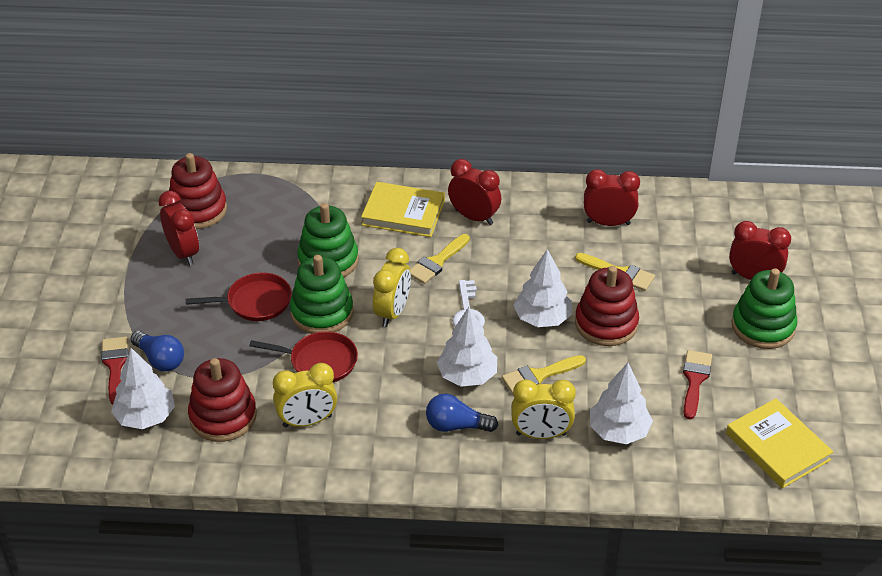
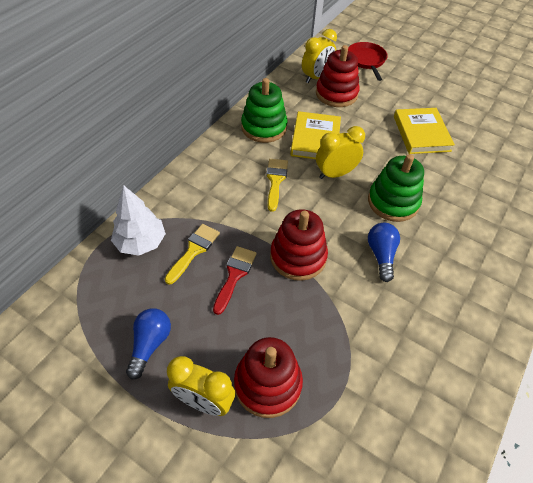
green stacking toy: [290,255,353,334] [297,203,358,277] [732,268,797,349] = 3 -> [241,78,288,143] [368,154,424,222] = 2
red brush: [101,337,128,404] [683,350,712,420] = 2 -> [213,246,257,315] = 1
red clock: [159,191,199,266] [448,159,501,225] [584,169,640,226] [729,221,791,280] = 4 -> none = 0
red pan: [186,272,292,321] [249,331,358,383] = 2 -> [348,42,388,81] = 1
white key: [452,280,485,327] = 1 -> none = 0
white tree: [111,348,175,429] [437,307,497,387] [514,249,572,327] [590,363,653,444] = 4 -> [111,185,166,256] = 1
yellow brush: [410,234,470,284] [502,355,586,394] [575,253,655,291] = 3 -> [165,224,220,285] [266,159,288,212] = 2

